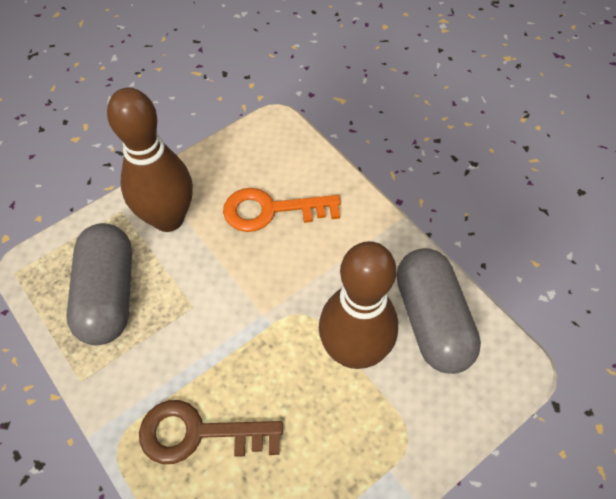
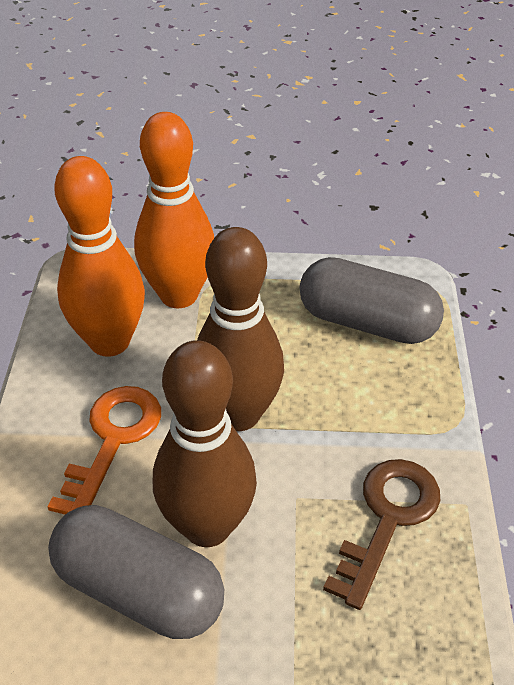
orange bowling pin: none = 0 -> [54,156,145,357] [134,112,214,308] = 2

